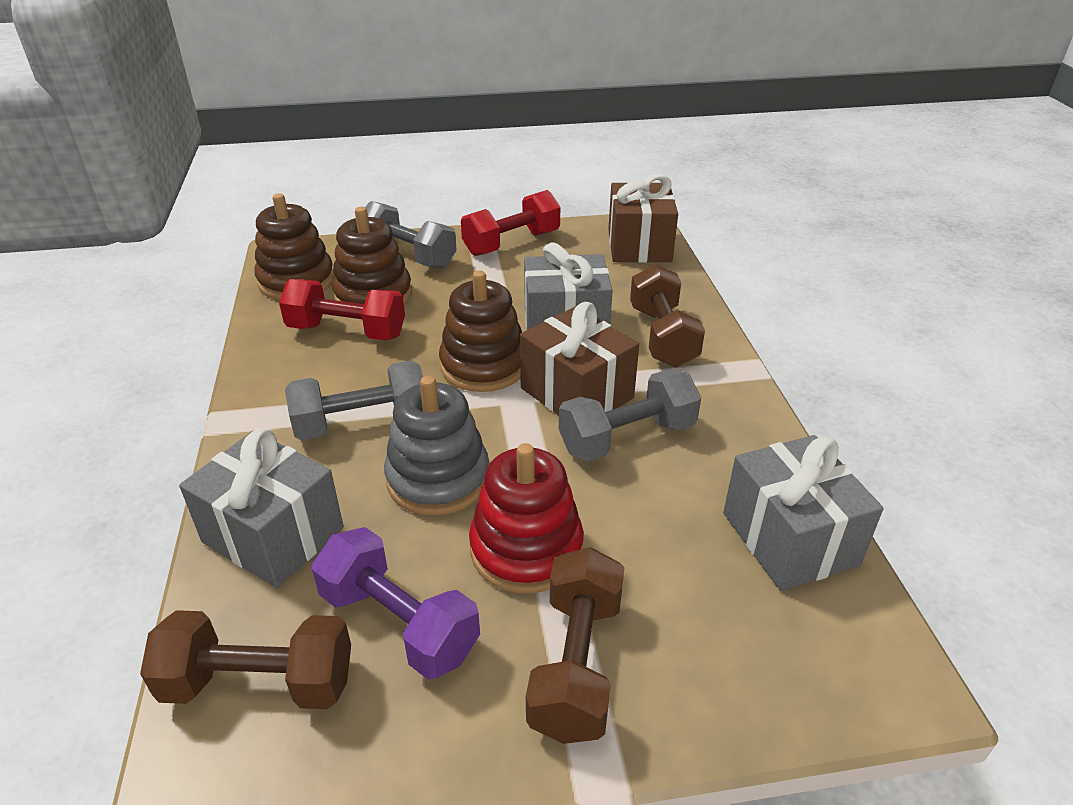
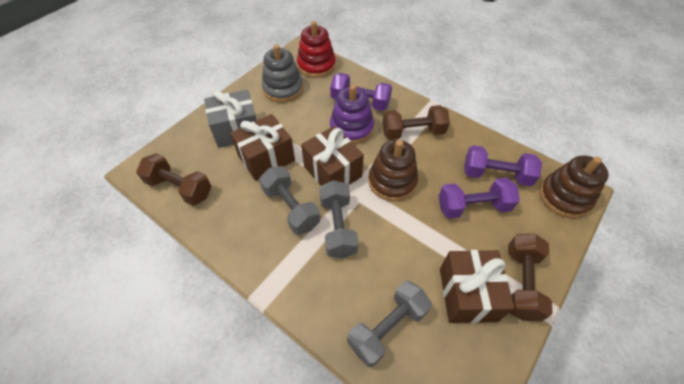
brown gift: [520,302,639,415] [608,174,678,263] = 2 -> [230,114,295,181] [301,126,364,185] [440,250,515,323] = 3
brown stacking toy: [254,193,334,300] [332,207,412,305] [439,270,522,392] = 3 -> [368,140,418,201] [540,155,609,218] = 2
grey gift: [179,428,344,588] [524,242,613,330] [723,435,884,591] = 3 -> [204,89,257,148] = 1
purple dumbbell: [312,527,480,679] = 1 -> [330,73,392,111] [439,178,520,219] [464,145,542,186] = 3
purple stacking toy: none = 0 -> [330,85,374,144] = 1
red dumbbell: [279,279,405,340] [461,190,560,256] = 2 -> none = 0

